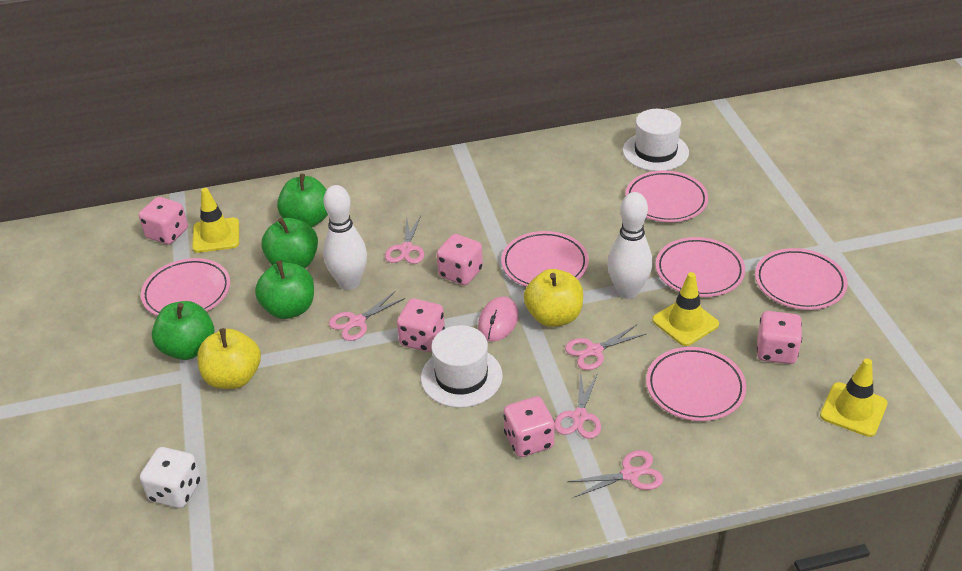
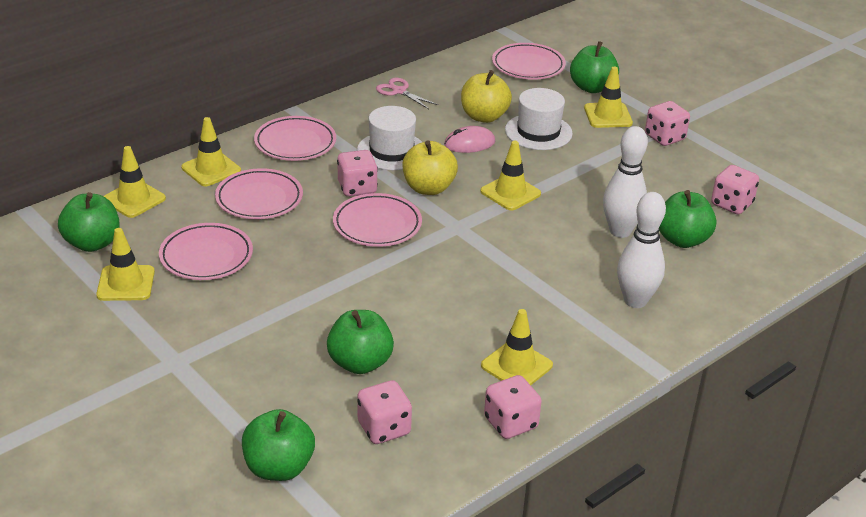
green apple: [152,301,215,360] [255,261,314,319] [261,217,318,268] [277,174,328,227] = 4 -> [58,192,120,252] [242,409,315,481] [327,310,394,374] [570,41,619,93] [659,190,716,248] = 5
pink plate: [141,258,230,316] [501,231,589,287] [625,171,708,222] [646,347,747,421] [656,237,745,297] [755,248,848,310] = 6 -> [159,223,253,280] [215,168,303,219] [254,116,336,161] [333,193,422,247] [492,43,566,80] = 5
pink scissors: [329,292,405,341] [385,216,425,264] [555,373,601,439] [565,325,646,370] [567,450,663,497] = 5 -> [376,78,438,109] = 1
white dice: [140,447,201,508] = 1 -> none = 0
yellow traffic cone: [192,188,239,253] [652,272,719,346] [820,358,888,437] = 3 -> [96,228,155,301] [104,146,166,218] [181,117,241,186] [480,141,541,210] [481,309,553,385] [584,67,633,128] = 6

